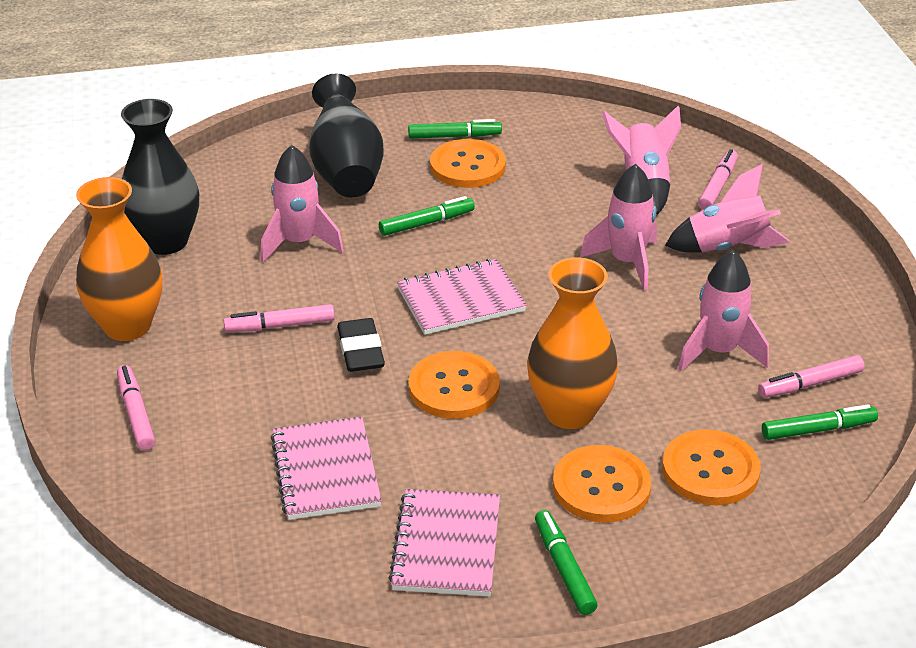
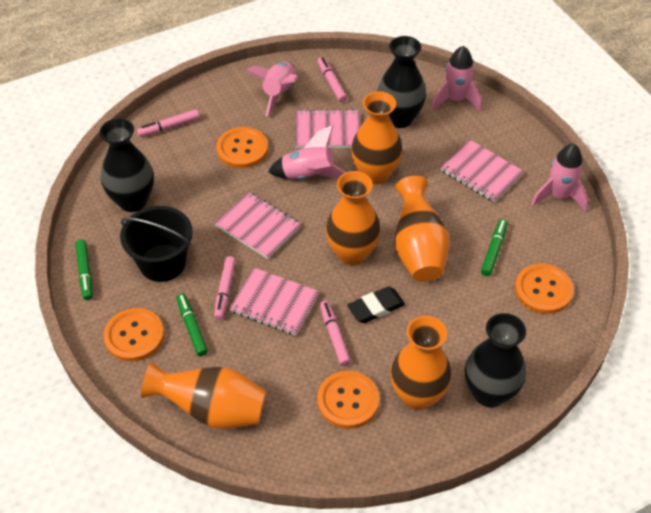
black bucket: none = 0 -> [120,206,193,282] = 1
black vase: [121,99,199,255] [309,73,384,197] = 2 -> [99,118,154,212] [377,36,426,128] [465,313,526,407] = 3
green marker: [379,196,475,236] [408,119,502,139] [535,510,598,615] [762,404,878,440] = 4 -> [75,239,92,300] [176,293,208,356] [481,219,508,276] = 3
orange vase: [76,177,162,341] [527,257,618,429] = 2 -> [141,361,266,429] [326,171,381,265] [351,91,403,185] [390,316,452,410] [395,176,449,282] = 5
pink notebook: [271,416,382,520] [388,489,500,596] [397,259,527,335] = 3 -> [214,192,301,259] [229,268,319,336] [295,109,360,148] [441,140,524,202] = 4
pink rocket: [260,145,344,262] [580,164,657,291] [602,106,681,214] [665,164,790,253] [678,250,769,371] = 5 -> [246,62,298,116] [268,125,346,180] [431,46,482,111] [532,143,588,212] = 4

